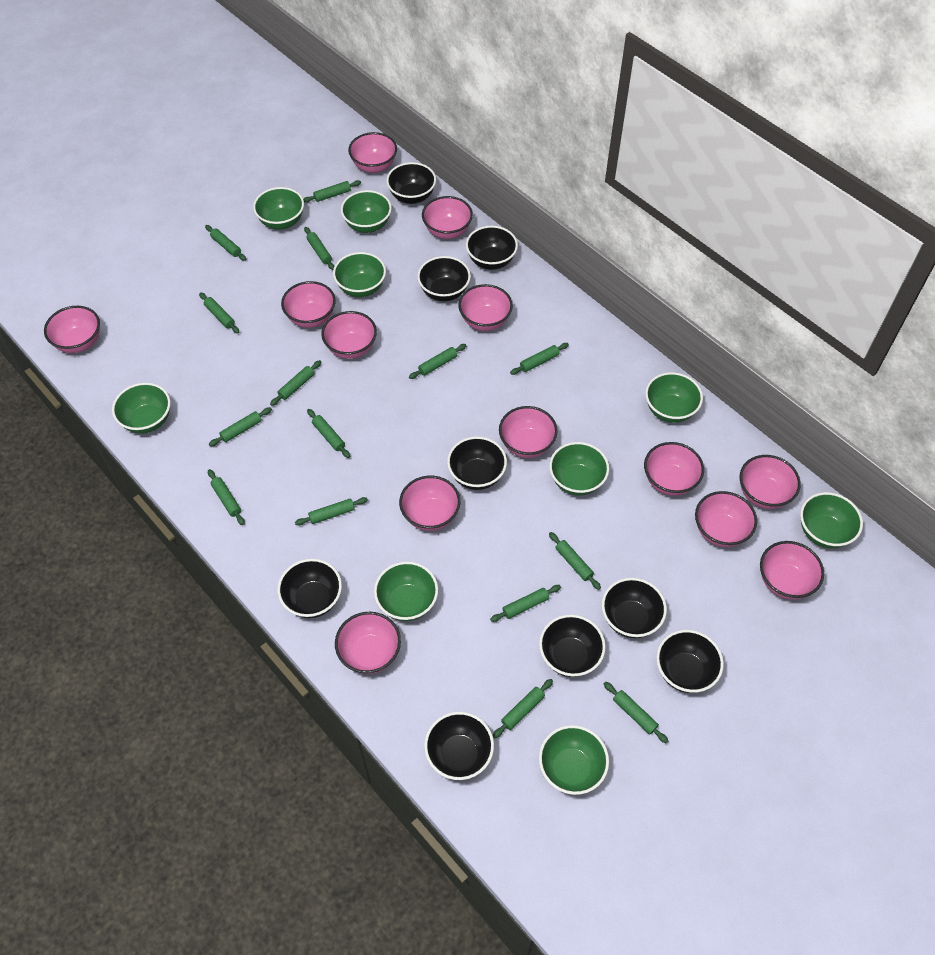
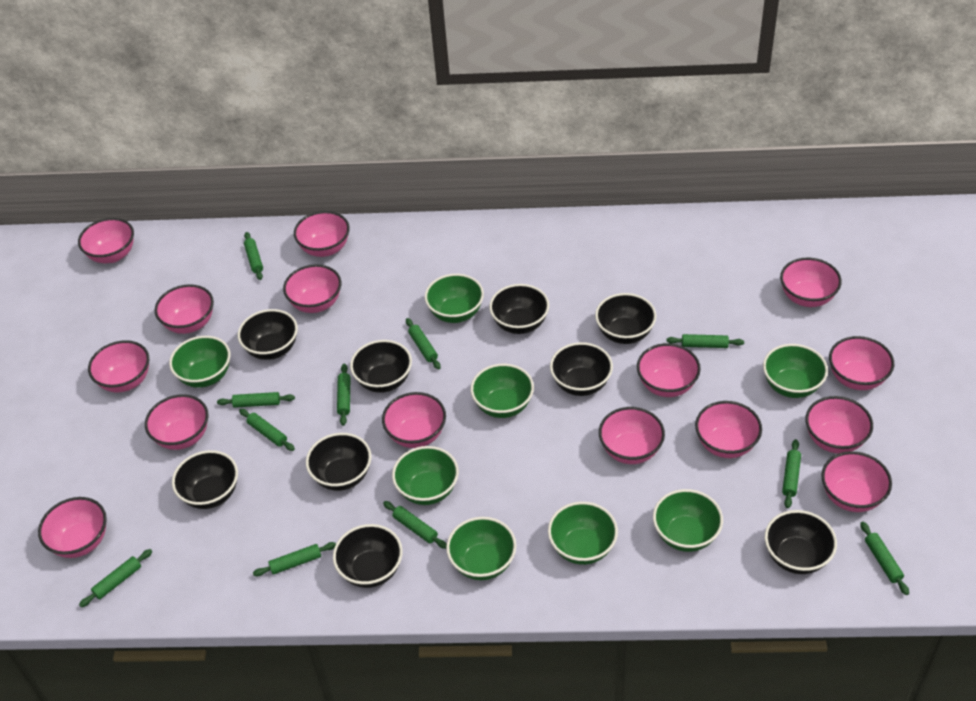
green bowl: [112,383,171,434] [253,187,304,230] [333,252,386,297] [341,190,392,233] [374,561,438,621] [539,725,609,795] [549,442,609,496] [645,372,703,423] [800,492,863,548] = 9 -> [169,336,230,388] [392,446,459,505] [425,274,484,323] [446,517,516,580] [470,364,534,418] [548,502,618,565] [653,489,723,552] [763,344,828,398] = 8
green rolling pin: [199,292,239,333] [205,225,246,261] [208,469,245,525] [209,407,272,447] [270,360,321,406] [295,497,368,525] [303,180,361,203] [304,227,334,270] [307,409,350,458] [409,344,466,379] [490,585,561,622] [493,679,553,738] [510,343,569,375] [549,532,601,590] [604,682,669,744] = 15 -> [79,549,152,607] [217,392,295,408] [239,409,295,451] [244,232,263,280] [253,542,336,576] [337,364,350,426] [383,501,447,549] [406,318,441,370] [666,334,744,348] [782,439,801,508] [860,522,909,595] = 11
pink bowl: [44,306,100,353] [281,281,336,328] [321,311,377,359] [335,612,401,674] [348,132,397,173] [399,476,460,531] [422,196,473,239] [458,284,513,331] [499,406,558,458] [644,442,704,496] [695,491,757,547] [739,455,801,509] [760,541,824,600] = 13 -> [38,497,107,558] [78,218,134,263] [88,340,149,393] [145,394,209,450] [155,284,214,334] [283,264,341,313] [294,211,350,257] [382,392,446,448] [599,407,665,464] [637,343,701,397] [695,401,762,458] [780,258,842,307] [805,396,873,454] [821,451,892,512] [829,336,894,390] = 15

